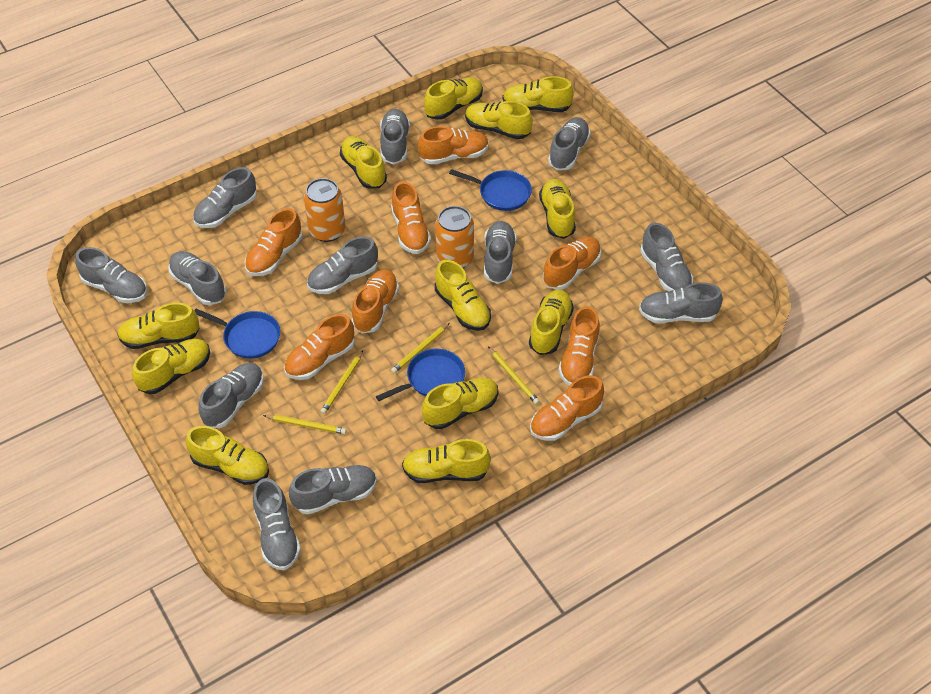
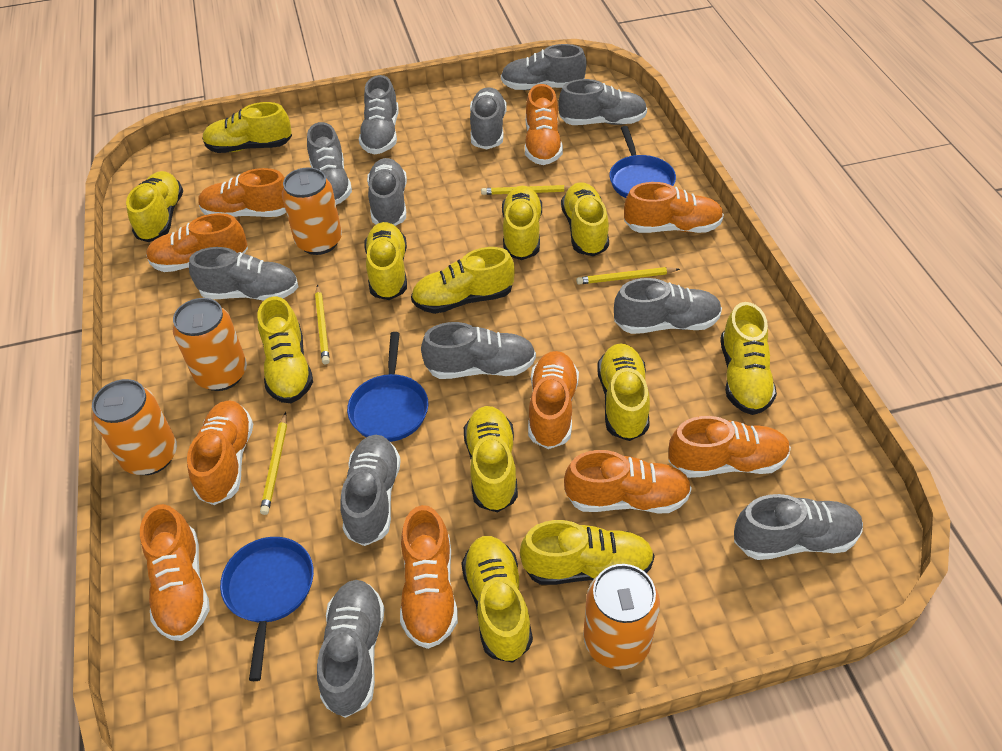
orange can: [304,178,345,242] [435,206,474,268] = 2 -> [92,379,177,475] [173,298,247,391] [282,167,342,255] [583,564,660,670] = 4
orange shoe: [245,208,302,276] [284,314,355,380] [351,270,399,334] [391,182,431,254] [418,126,489,165] [530,375,604,441] [543,236,601,290] [558,306,600,386] = 8 -> [140,504,210,641] [146,213,248,272] [187,400,253,505] [198,168,286,217] [400,505,458,649] [525,84,563,165] [528,351,579,449] [564,450,692,513] [624,182,724,233] [668,416,791,478] = 10

